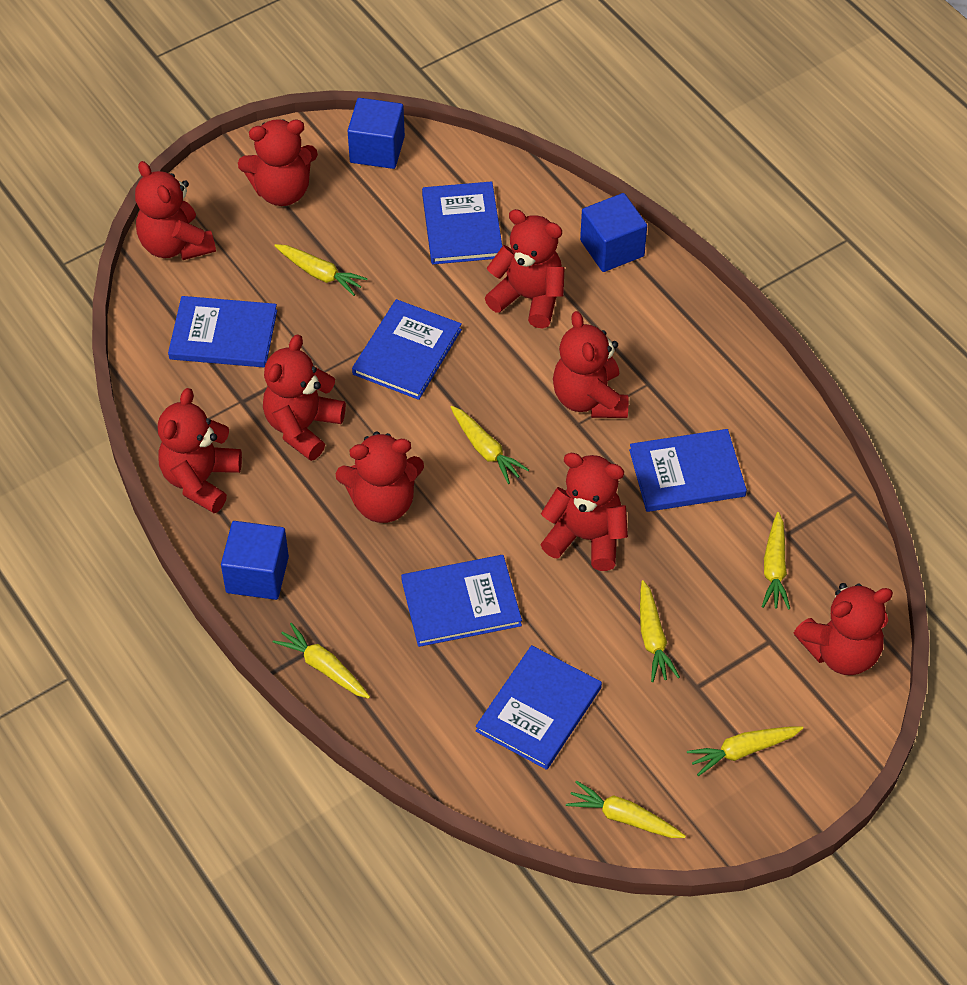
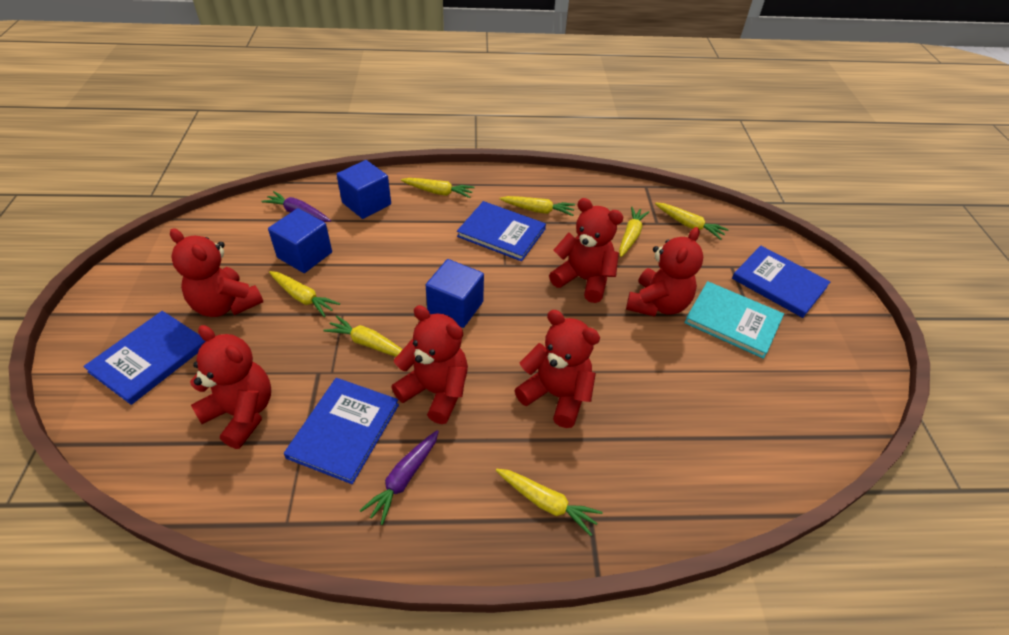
blue book: [168,296,277,367] [352,299,462,400] [401,555,522,647] [422,181,502,264] [476,645,602,770] [629,429,747,512] = 6 -> [83,311,205,405] [284,378,399,484] [457,201,546,261] [732,246,830,318] = 4
purple carrot: none = 0 -> [261,191,331,222] [359,430,439,525] = 2
red teddy bear: [135,161,216,260] [158,388,242,513] [238,119,318,206] [263,335,346,461] [335,432,424,523] [485,209,565,329] [540,453,628,571] [553,311,628,418] [794,583,893,675] = 9 -> [170,228,263,317] [190,325,271,449] [391,305,468,424] [514,310,600,428] [549,198,623,303] [626,227,703,317] = 6
turquoise book: none = 0 -> [684,281,784,359] = 1

